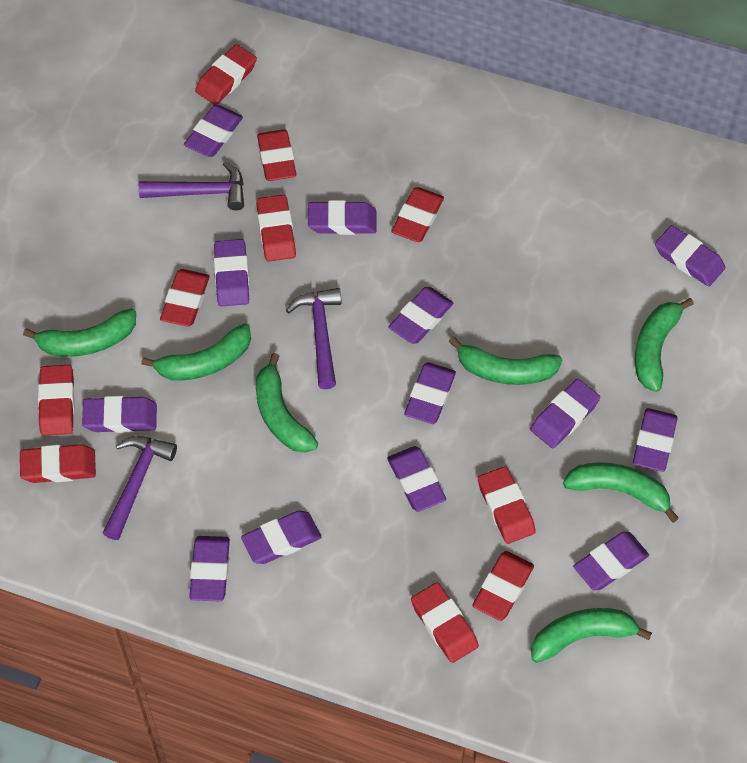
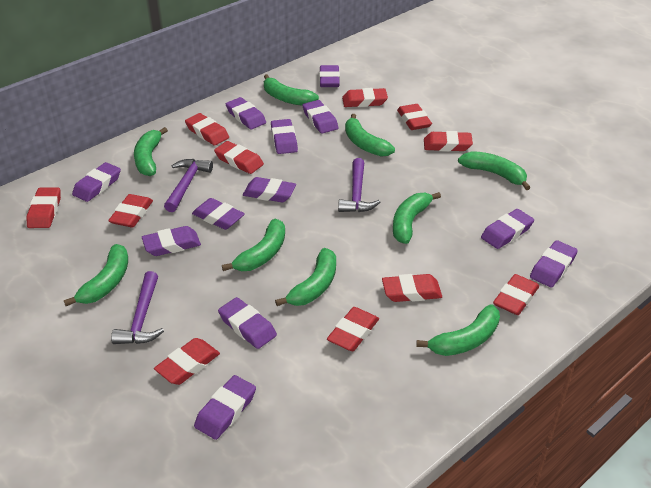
green banana: [23,309,136,357] [141,324,251,380] [256,353,318,453] [449,336,562,385] [531,608,652,663] [563,462,679,523] [635,298,694,392] = 7 -> [64,244,128,306] [134,127,168,176] [222,219,285,271] [264,74,319,106] [275,248,336,306] [345,114,395,157] [393,192,441,244] [416,304,500,356] [458,151,531,190] = 9
purple eraser: [82,396,157,433] [184,105,243,157] [189,536,230,601] [214,239,249,306] [241,511,321,564] [308,200,376,235] [387,446,446,512] [388,287,453,344] [404,362,456,424] [530,379,600,448] [573,531,649,591] [633,408,677,472] [655,225,725,287] = 13 -> [72,162,121,202] [142,226,201,256] [192,198,245,230] [194,375,256,440] [218,297,277,349] [226,97,266,129] [243,177,296,202] [271,119,298,154] [302,100,338,134] [319,65,340,87] [481,209,534,249] [530,240,578,287] = 12
red eraser: [20,444,96,483] [38,365,75,436] [160,269,210,327] [195,44,257,105] [256,195,296,262] [257,129,296,181] [391,187,444,242] [411,582,479,663] [472,551,534,621] [478,466,536,544] = 10 -> [27,187,61,228] [108,194,153,228] [154,338,220,385] [185,113,229,146] [214,141,264,174] [327,307,379,351] [342,88,388,107] [382,274,442,302] [397,104,432,130] [424,131,473,152] [493,274,539,315] = 11

